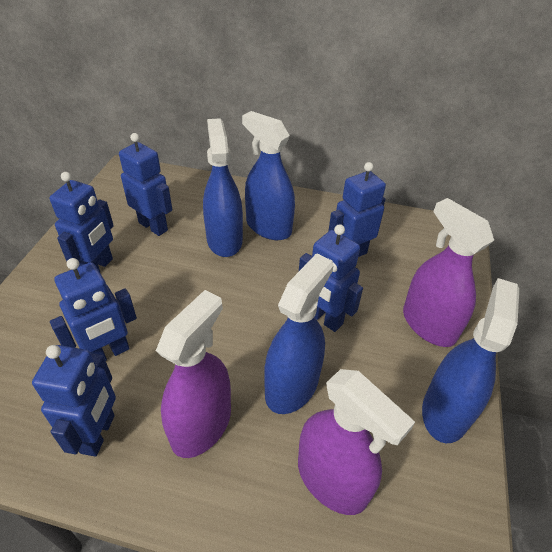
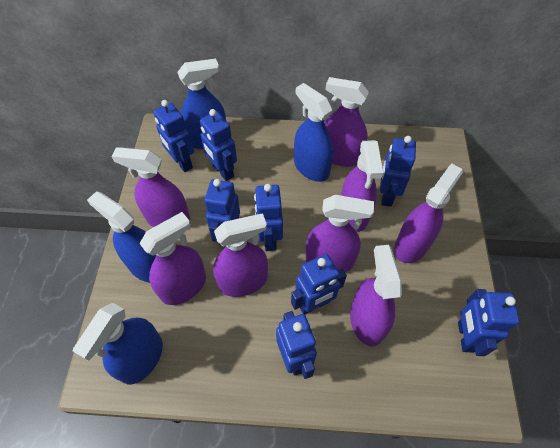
blue robot: [32,345,116,457] [49,172,114,272] [50,258,137,361] [119,133,172,236] [299,224,363,332] [328,162,386,257] = 6 -> [153,100,194,172] [200,109,237,181] [204,179,240,246] [254,184,283,251] [276,311,317,379] [291,254,347,315] [380,136,416,207] [458,289,519,356] = 8
purple spray bottle: [156,290,231,458] [298,369,415,515] [403,198,494,347] = 3 -> [111,147,190,227] [139,212,206,305] [213,213,268,297] [306,195,374,272] [325,77,369,167] [341,140,383,232] [350,245,402,347] [394,163,463,263] = 8

